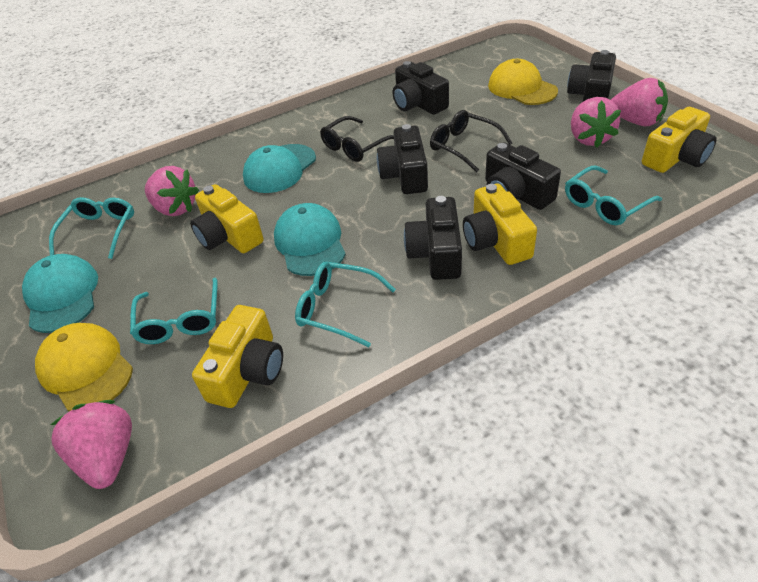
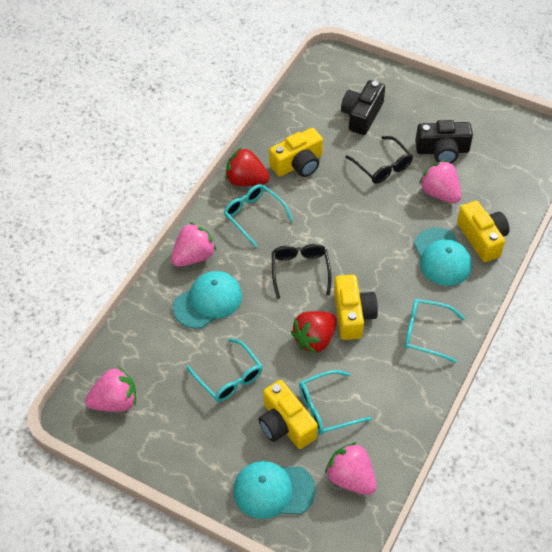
black camera: [377,124,428,194] [393,61,449,115] [404,196,462,280] [485,142,561,210] [567,50,616,102] = 5 -> [341,80,385,135] [415,120,473,163] = 2
red strawberry: none = 0 -> [225,147,270,186] [291,311,337,354] = 2
yellow cap: [35,323,133,411] [488,59,558,105] = 2 -> none = 0

